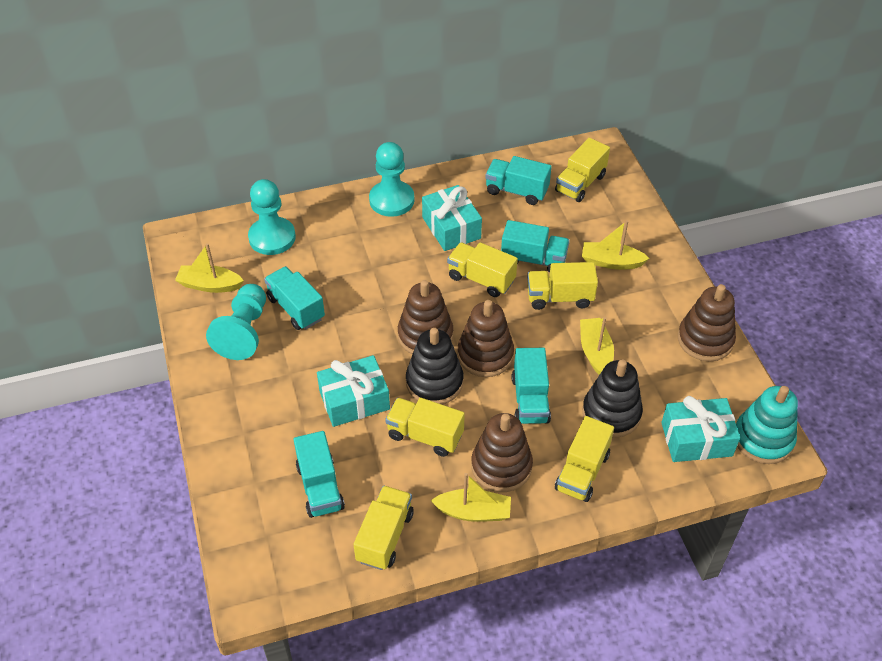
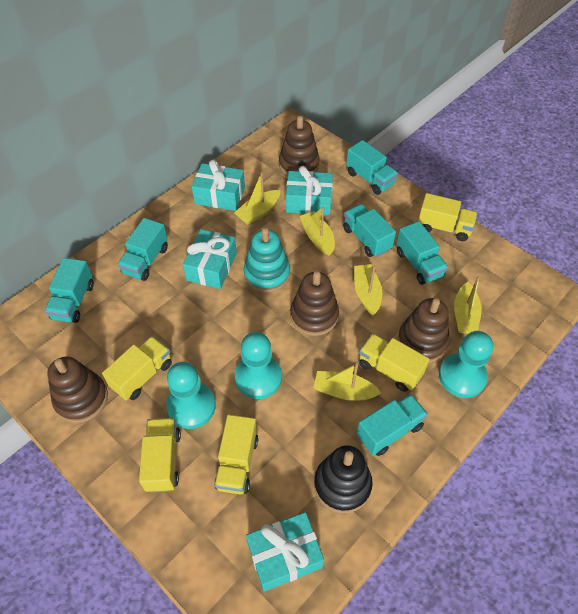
black stacking toy: [406,328,463,405] [582,360,643,438] = 2 -> [314,445,373,513] = 1
turquoise gift: [317,355,390,427] [422,185,482,251] [661,396,740,462] = 3 -> [183,229,237,289] [192,159,245,211] [246,512,324,592] [286,166,333,215] = 4
turquoise truck: [264,266,325,330] [294,431,345,518] [485,156,552,205] [501,220,570,273] [512,348,551,424] = 5 -> [45,258,94,323] [118,218,168,281] [343,204,396,257] [346,140,398,195] [357,394,428,456] [397,221,448,285] = 6
yellow boat: [175,243,244,293] [431,473,511,522] [580,317,614,375] [582,220,650,270] = 4 -> [234,173,280,225] [300,207,335,256] [313,363,381,401] [354,264,382,316] [454,276,482,334] = 5
yellow truck: [353,485,414,570] [385,398,465,457] [447,242,518,297] [527,262,598,310] [555,138,610,202] [555,416,614,502] = 6 -> [102,336,172,400] [139,418,181,492] [214,415,258,494] [359,333,429,392] [418,193,478,241] = 5

